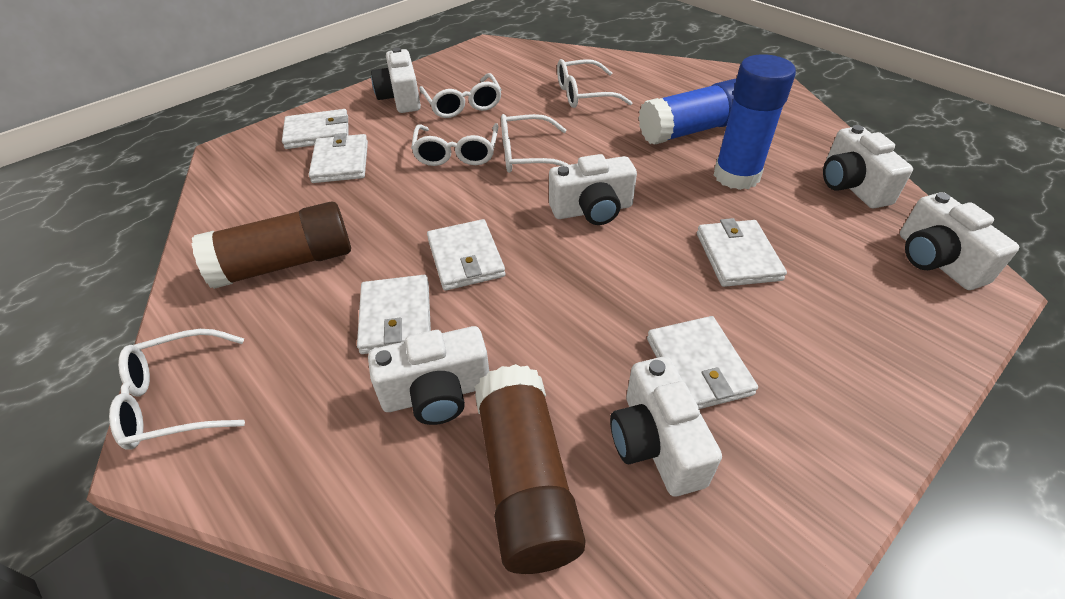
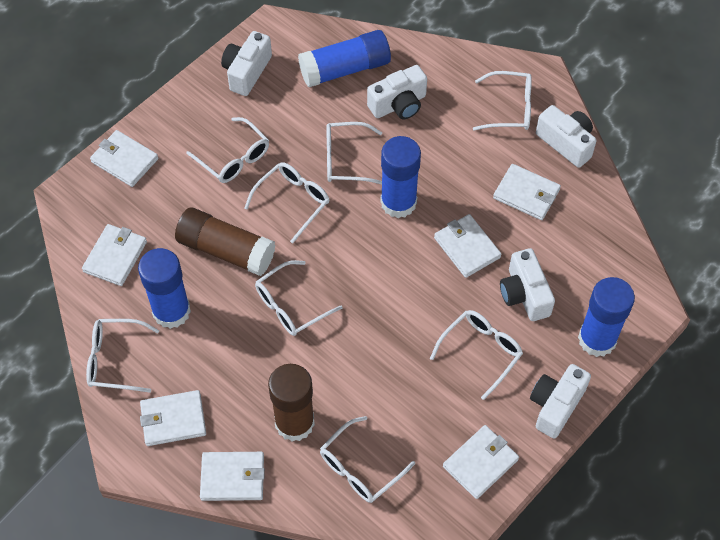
blue glue stick: [639,78,737,145] [714,54,796,190] = 2 -> [138,248,191,329] [298,30,391,87] [381,136,421,218] [578,277,635,357] = 4
white camera: [368,326,489,425] [371,48,421,113] [549,154,637,225] [610,356,722,497] [823,125,913,208] [900,192,1019,290] = 6 -> [221,31,272,96] [367,65,427,119] [500,248,555,321] [530,364,591,439] [536,105,597,168] = 5
white glasses: [109,329,245,450] [411,123,499,166] [419,73,502,118] [501,114,569,173] [557,59,633,108] = 5 -> [86,319,160,393] [186,117,269,183] [244,162,330,243] [255,260,343,336] [320,416,415,503] [326,122,382,185] [430,310,523,400] [473,71,532,130] = 8
white wallet: [282,109,349,149] [309,133,368,183] [357,275,431,354] [427,219,505,291] [647,316,758,409] [697,218,787,287] = 6 -> [82,224,147,286] [90,130,158,187] [140,390,206,446] [200,452,265,501] [434,214,501,278] [443,425,519,499] [493,164,561,220] = 7

